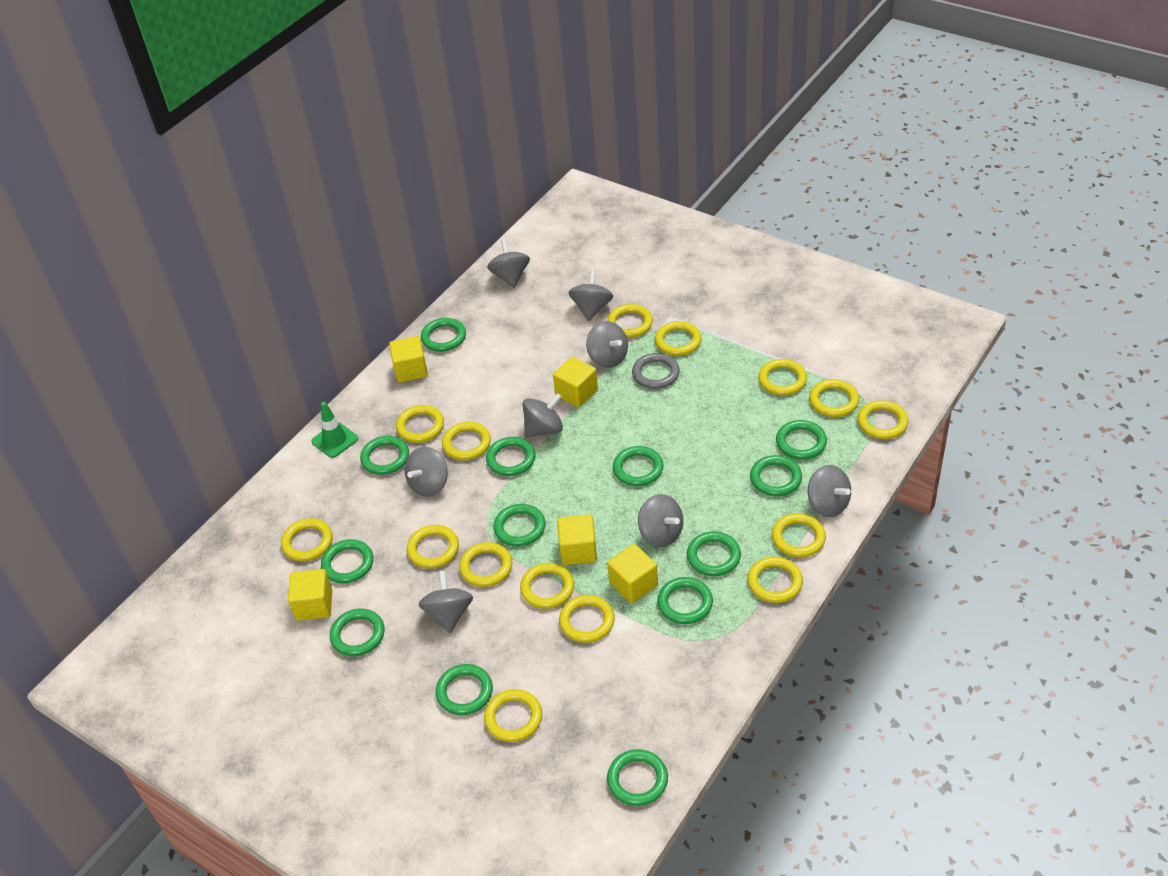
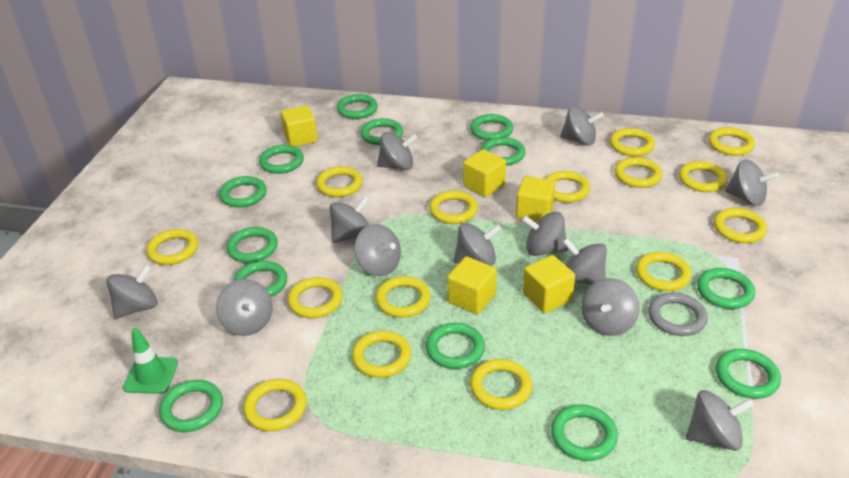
grey spinning top: [405,447,448,497] [419,571,473,633] [487,239,530,288] [523,393,563,438] [568,270,613,321] [586,321,628,368] [638,494,683,547] [808,465,851,517] = 8 -> [106,264,158,319] [216,279,273,336] [329,196,370,243] [354,224,401,276] [377,132,417,170] [454,223,501,266] [522,212,568,256] [560,106,604,146] [563,238,607,285] [581,278,640,336] [686,390,754,451] [725,160,779,206] = 12

